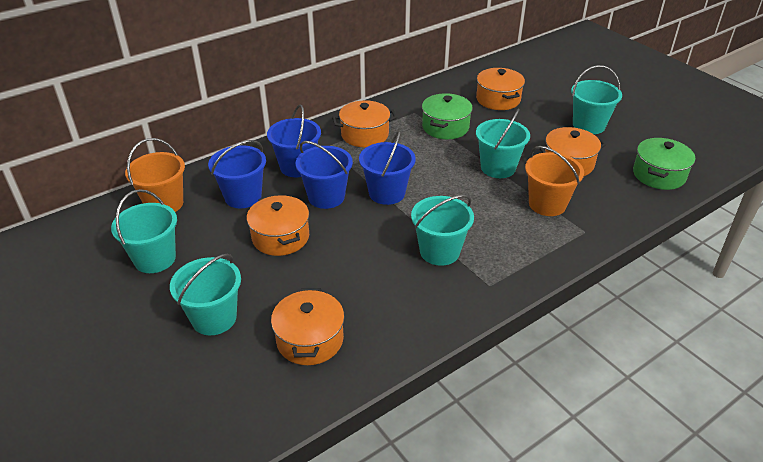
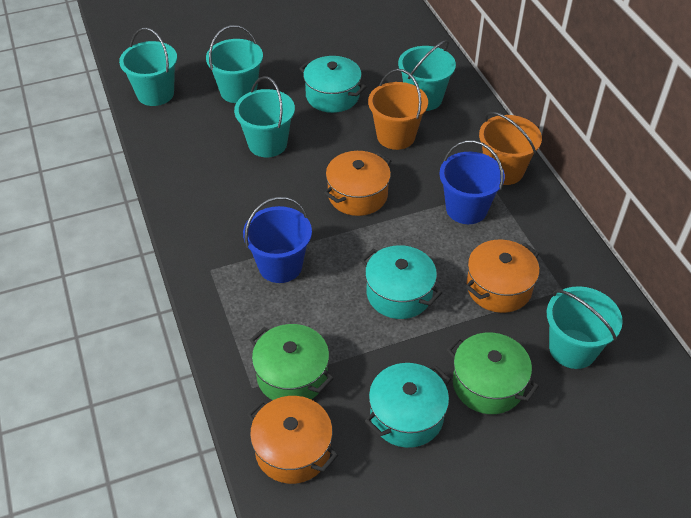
blue bucket: [208,140,266,208] [267,105,321,177] [296,141,353,209] [359,131,416,205] = 4 -> [243,197,312,283] [439,140,505,224] = 2
orange pot: [247,195,309,256] [271,288,345,365] [332,100,397,147] [476,68,525,110] [540,127,606,176] = 5 -> [247,396,338,484] [324,151,391,216] [465,240,540,313] = 3
turquoise pot: none = 0 -> [299,56,366,113] [361,245,442,319] [365,363,451,448] = 3

